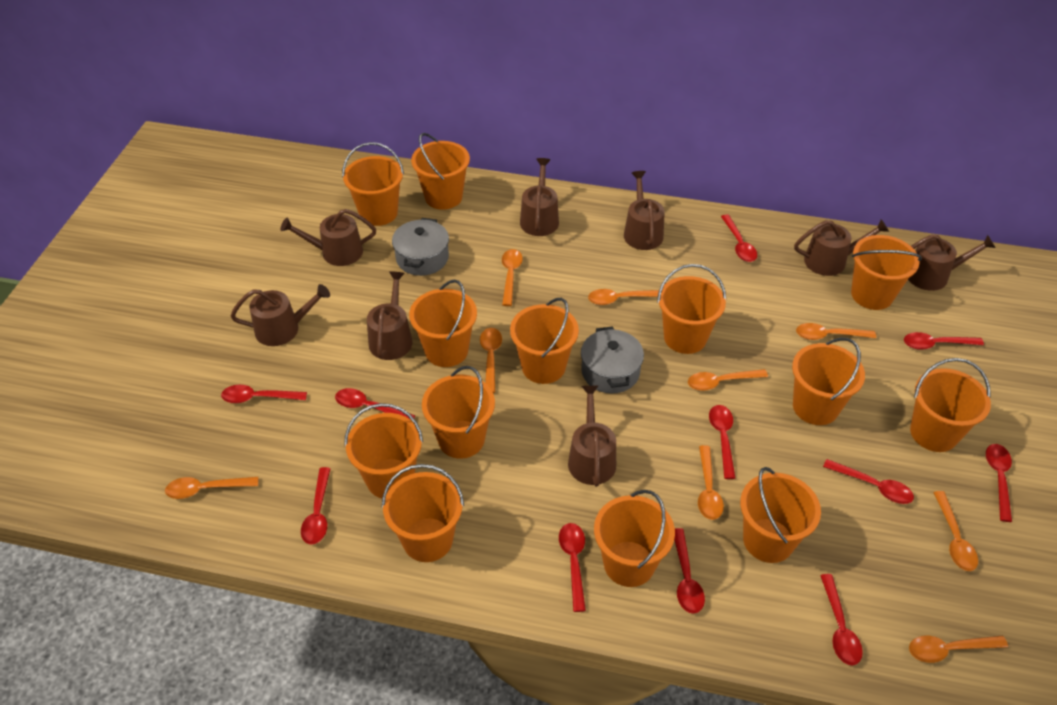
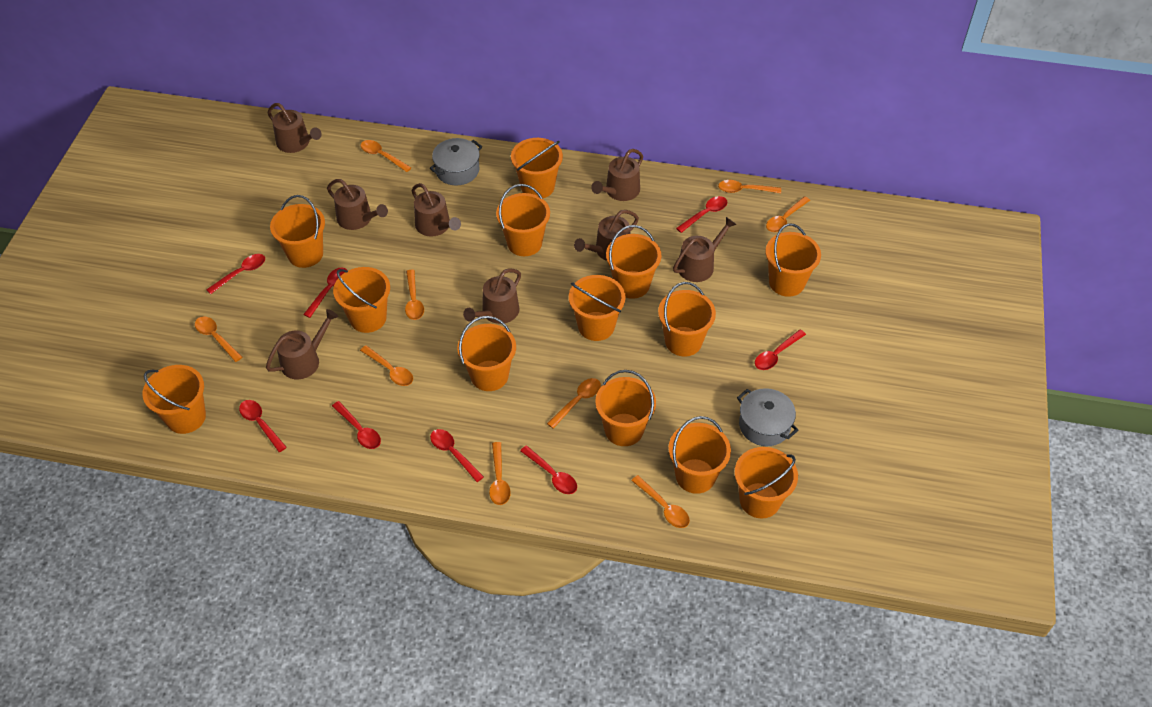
red spoon: [221,385,307,403] [301,467,331,545] [335,388,415,420] [559,523,586,612] [674,528,705,614] [709,405,736,479] [721,214,757,262] [820,574,863,665] [823,459,914,504] [904,332,984,350] [986,444,1012,522] = 11 -> [206,254,265,294] [239,400,287,452] [303,268,348,318] [332,401,381,449] [430,429,484,482] [520,446,577,494] [676,196,727,233] [755,330,806,370] = 8

